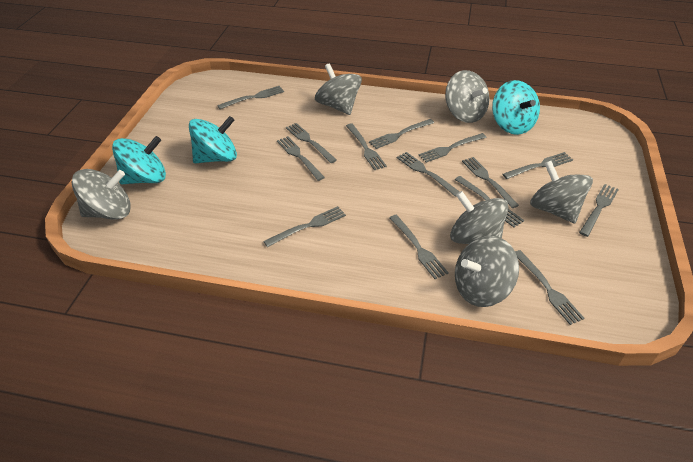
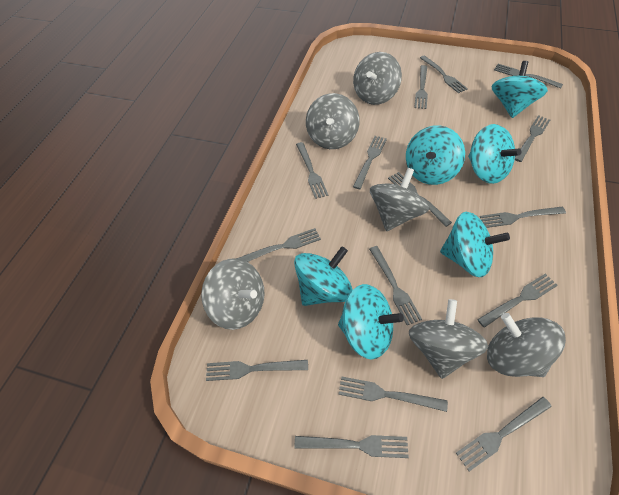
grey fork: [217,86,284,109] [263,206,346,247] [277,136,325,181] [286,123,337,163] [346,124,387,170] [369,119,434,149] [389,215,449,279] [397,152,460,197] [419,133,487,163] [455,176,525,228] [462,157,519,208] [502,152,573,179] [515,250,585,325] [579,184,619,237] = 14 -> [206,360,308,381] [237,228,321,262] [294,435,409,458] [296,142,328,199] [338,377,448,412] [353,136,387,189] [369,246,422,325] [388,172,452,227] [414,65,428,109] [420,55,468,93] [456,397,552,472] [477,273,558,328] [480,207,566,228] [494,64,563,88] [515,115,550,162] = 15
turquoise spinning top: [112,136,166,184] [189,116,237,163] [492,80,540,135] = 3 -> [294,246,353,306] [338,284,404,360] [406,125,465,185] [440,212,510,277] [468,124,521,184] [492,61,548,118] = 6

